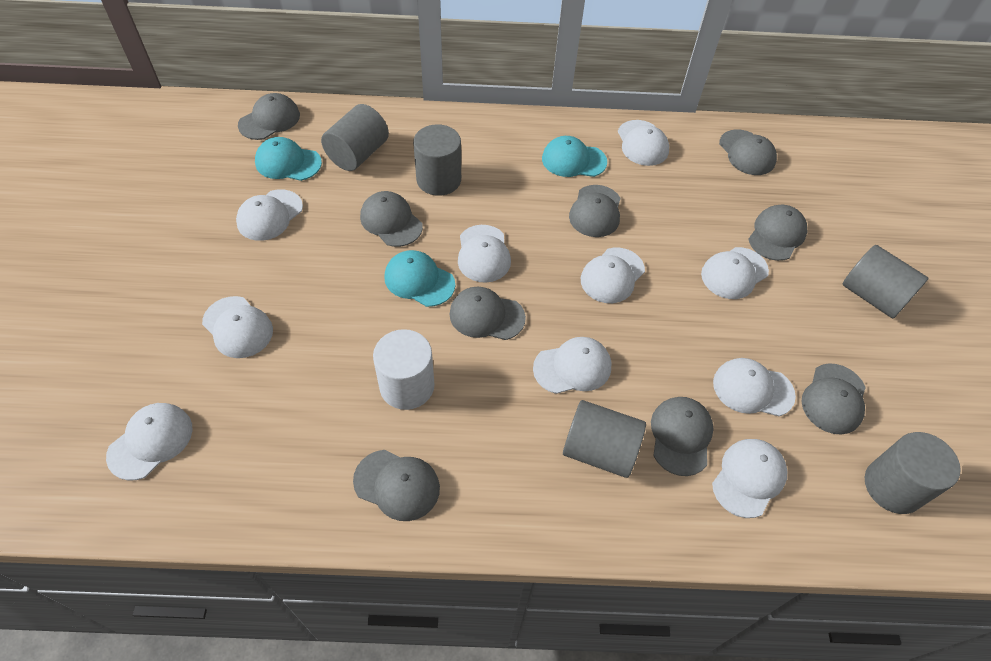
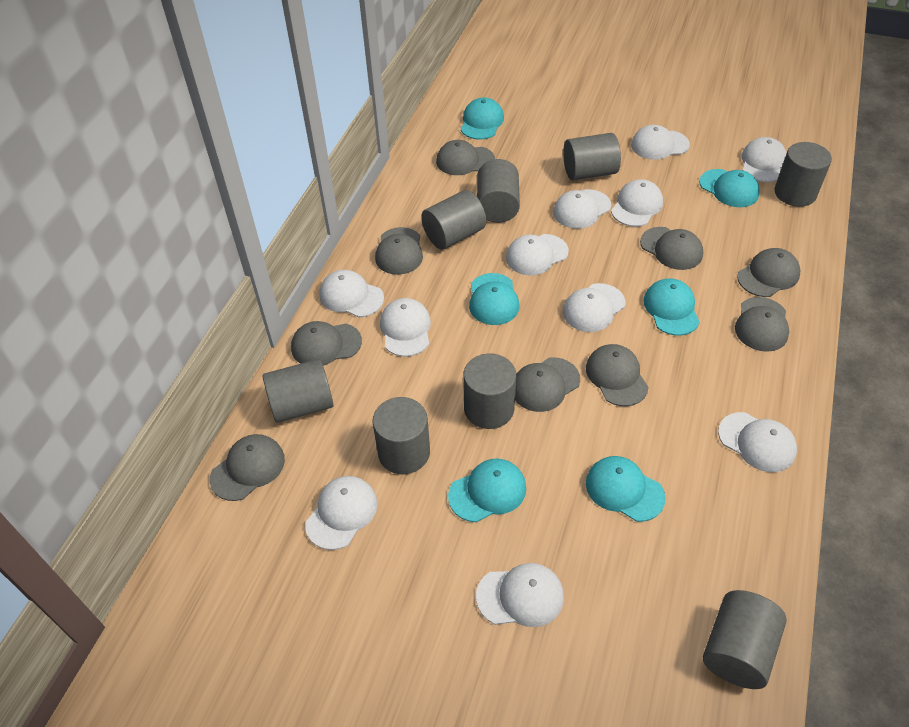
grey cylinder: [321,104,389,171] [413,124,461,196] [563,400,646,478] [843,245,928,318] [865,432,961,514] = 5 -> [263,359,334,423] [373,397,430,474] [421,190,486,250] [463,353,516,429] [477,159,520,223] [563,133,621,180] [703,590,787,689] [774,142,832,207] = 8
turquoise cap: [255,137,322,181] [385,250,455,307] [542,136,607,177] = 3 -> [448,458,526,522] [461,98,504,140] [469,273,519,325] [586,456,666,522] [643,278,700,336] [699,169,760,207] = 6
white cap: [106,403,193,480] [202,296,273,358] [236,189,303,241] [458,225,511,283] [533,337,612,394] [581,248,645,303] [618,120,669,166] [701,247,769,299] [712,439,787,518] [713,358,796,416] = 10 -> [305,476,378,550] [320,270,384,317] [380,298,431,357] [476,563,564,627] [506,234,569,275] [553,189,611,229] [563,283,626,332] [611,179,663,227] [631,125,690,160] [718,412,797,472] [741,137,787,182] = 11
white cylinder: [373,329,435,410] = 1 -> none = 0

